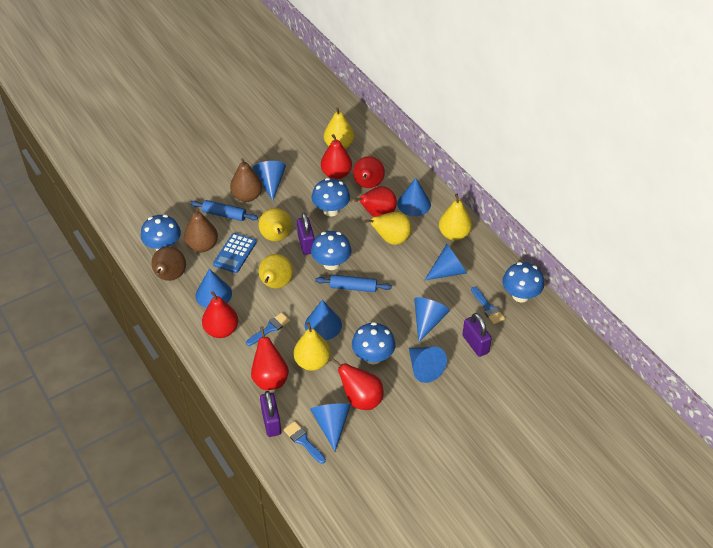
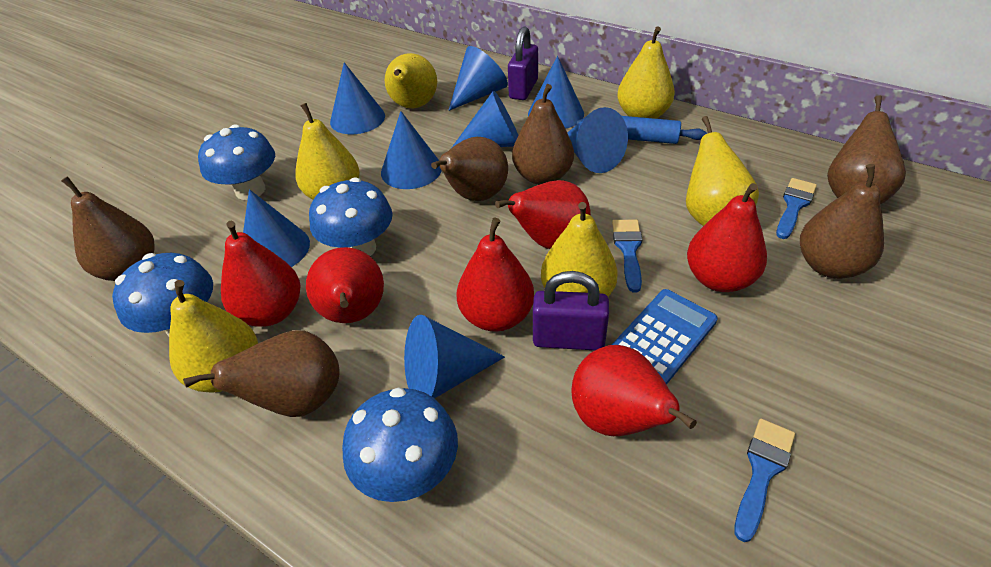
blue mushroom: [141,215,181,251] [311,231,351,270] [312,178,350,217] [352,322,396,365] [502,262,544,303] = 5 -> [112,253,213,337] [198,124,275,200] [309,177,392,256] [342,387,458,502] = 4
blue rolling pin: [190,200,258,221] [315,275,392,292] = 2 -> [577,116,707,144] = 1
brown pear: [151,246,186,281] [184,208,218,252] [230,158,263,202] = 3 -> [61,176,155,281] [183,330,339,417] [431,137,508,201] [512,84,574,185] [800,164,884,279] [827,95,906,204] = 6
purple padlock: [260,391,281,437] [297,213,315,255] [462,313,492,357] = 3 -> [508,27,538,100] [533,271,609,350] = 2

